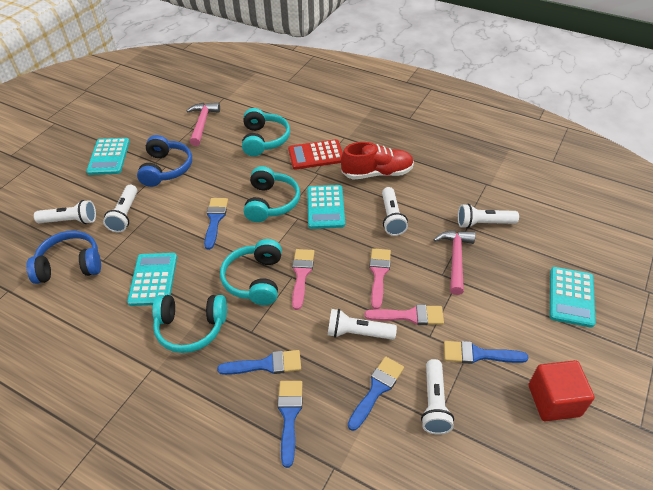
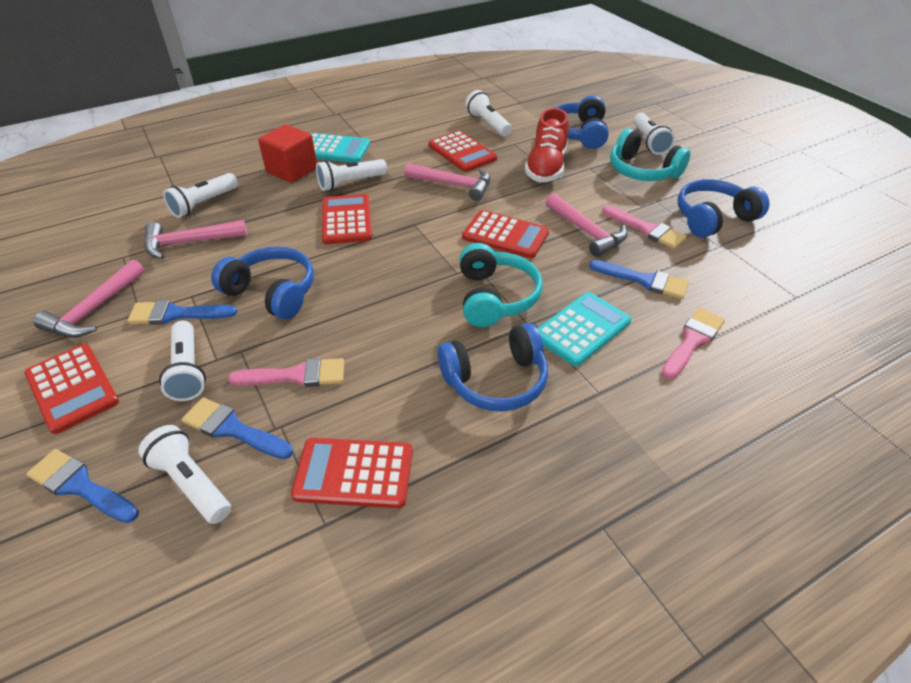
blue brush: [204,198,228,250] [217,350,301,375] [277,381,303,468] [348,356,404,431] [444,341,529,364] = 5 -> [26,449,139,523] [127,300,237,325] [181,398,293,459] [589,260,689,299] = 4
blue headphones: [26,230,101,284] [137,135,192,187] = 2 -> [211,246,314,320] [438,323,548,412] [555,95,609,149] [678,179,769,238] = 4
pink hammer: [186,103,220,146] [433,230,476,295] = 2 -> [33,259,145,338] [144,220,247,259] [405,163,490,201] [546,193,628,257] = 4
red calculator: [288,139,343,170] = 1 -> [24,344,119,434] [291,438,413,508] [322,194,372,244] [428,131,497,172] [462,210,549,258] = 5
turquoise calculator: [86,138,130,175] [127,253,177,306] [307,185,345,229] [550,267,596,328] = 4 -> [311,133,370,163] [537,292,632,366] = 2
turquoise headphones: [152,295,227,353] [220,239,282,305] [242,108,290,156] [244,166,300,222] = 4 -> [459,243,543,327] [610,128,690,181] = 2

